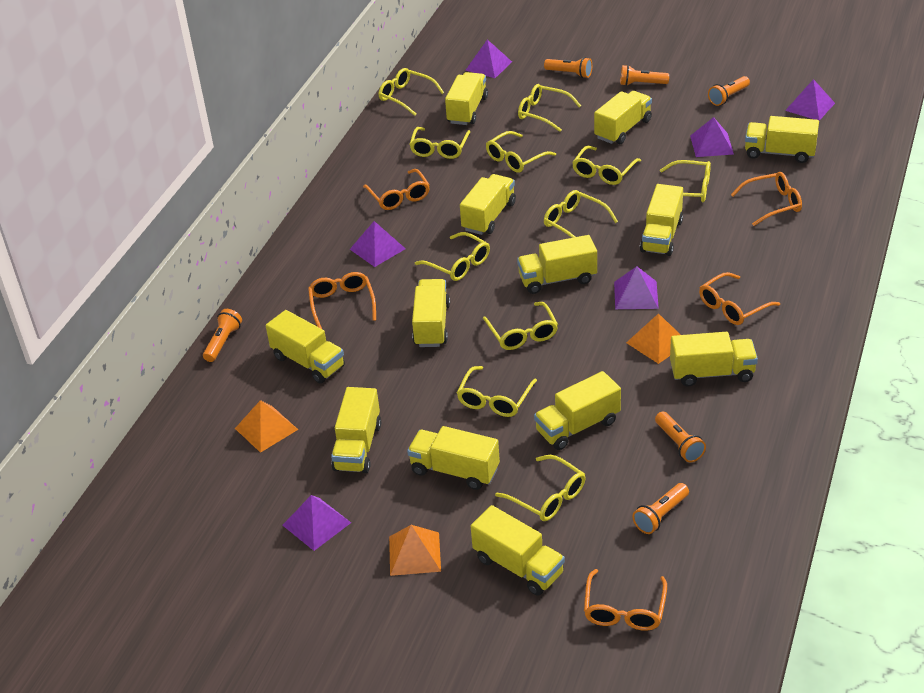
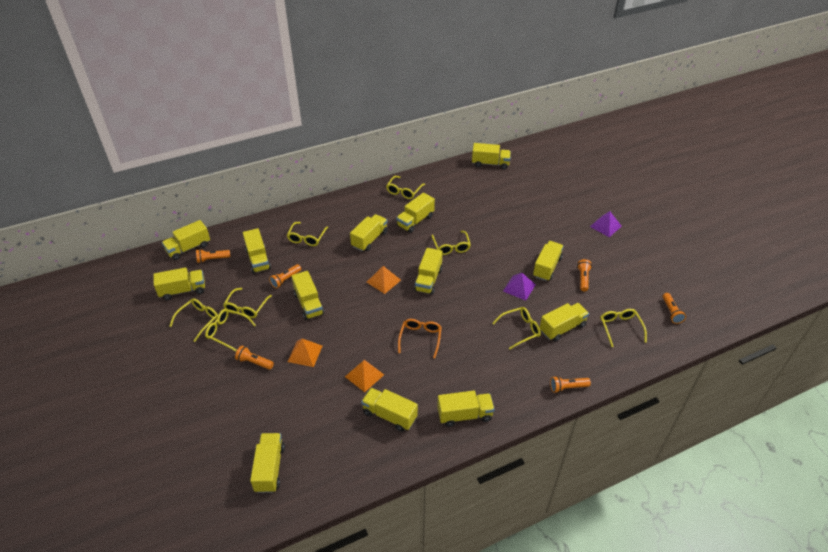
orange glasses: [308,272,376,329] [363,169,430,210] [584,569,667,631] [699,272,780,325] [731,172,802,226] = 5 -> [398,319,442,358] = 1
purple pyramid: [282,495,351,551] [350,221,406,267] [466,39,512,78] [614,266,659,309] [690,117,734,157] [785,79,835,121] = 6 -> [503,273,536,301] [590,211,621,237] = 2
yellow glasses: [379,68,444,116] [409,127,471,159] [415,232,490,281] [457,366,537,417] [483,302,558,350] [486,131,556,173] [495,455,586,521] [518,84,581,132] [544,190,618,238] [572,146,641,185] [660,160,711,202] = 11 -> [170,298,218,342] [205,309,256,351] [223,288,272,318] [287,222,328,246] [386,176,425,199] [432,231,471,255] [492,307,541,349] [600,309,647,347] = 8

